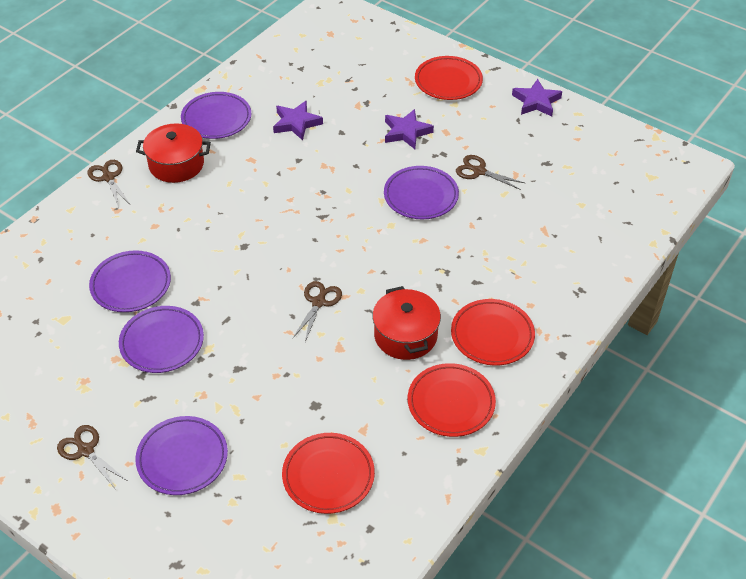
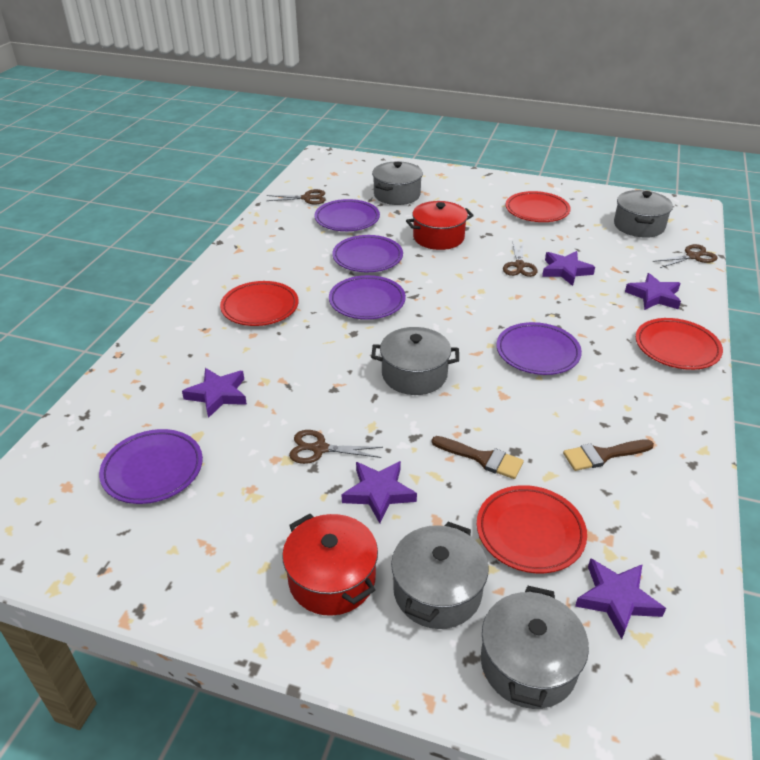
brown brush: none = 0 -> [432,436,524,479] [563,439,654,471] = 2
grey pot: none = 0 -> [371,327,459,395] [372,161,423,205] [391,522,488,629] [481,586,589,709] [614,190,673,238] = 5
purple star: [273,100,323,141] [385,109,434,149] [512,79,562,117] = 3 -> [182,368,247,418] [341,461,417,523] [542,251,595,286] [575,558,666,639] [625,273,681,310] = 5

